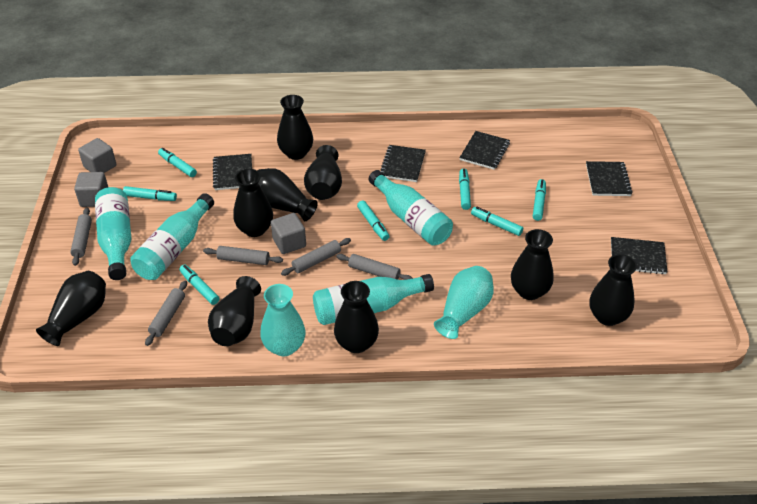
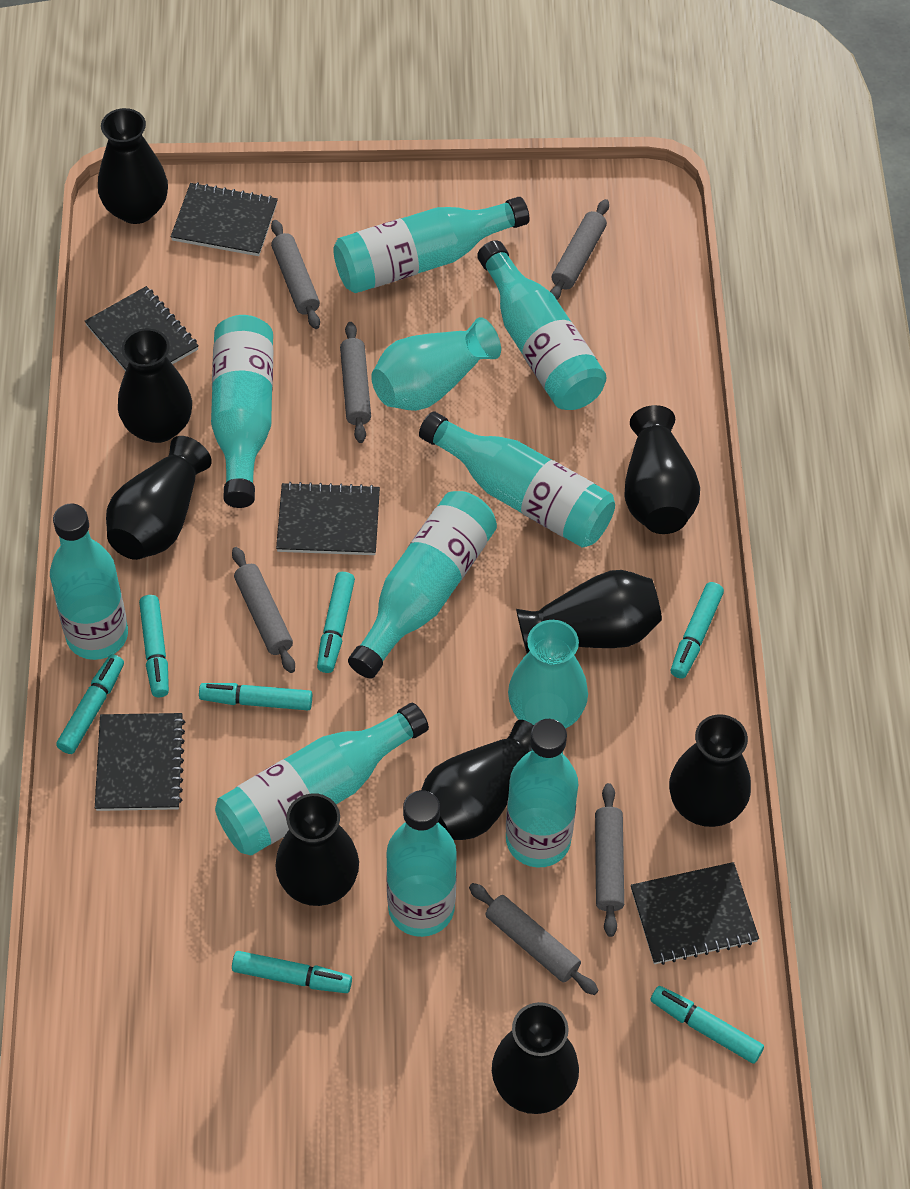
grey cube: [74,172,108,207] [78,138,116,173] [271,213,306,254] = 3 -> none = 0
grey rolling pin: [70,208,92,266] [145,280,187,346] [203,246,283,265] [281,238,351,276] [336,254,413,280] = 5 -> [232,547,295,673] [271,220,320,329] [340,322,371,443] [469,883,598,995] [550,199,609,300] [595,783,624,937] = 6
turquoise bottle: [95,187,131,280] [130,193,214,280] [313,274,434,325] [369,170,453,246] = 4 -> [50,504,128,660] [211,315,273,508] [215,703,429,855] [333,197,529,293] [348,491,497,678] [386,790,457,937] [419,412,615,547] [477,240,606,410] [506,719,578,868] = 9

